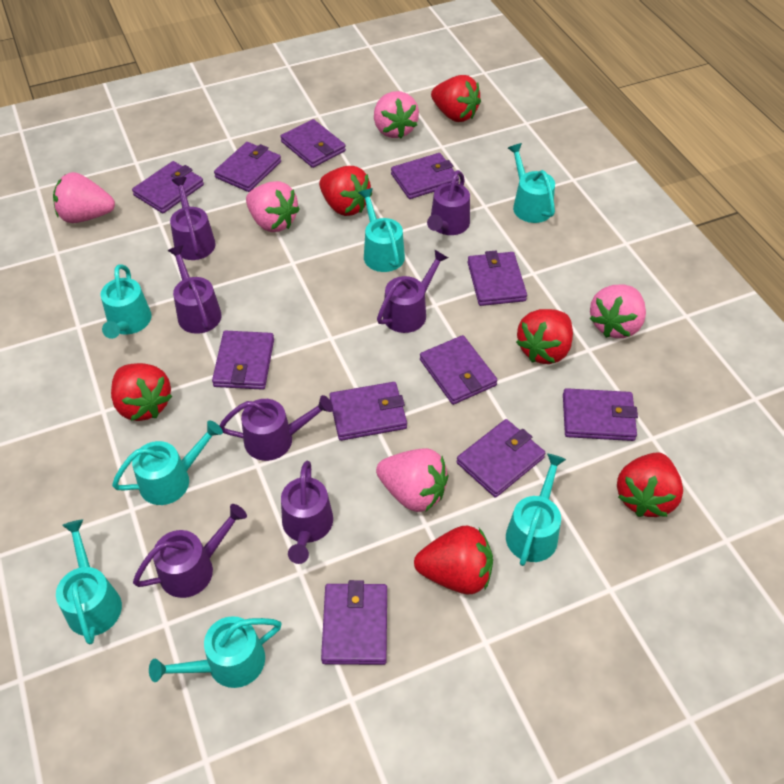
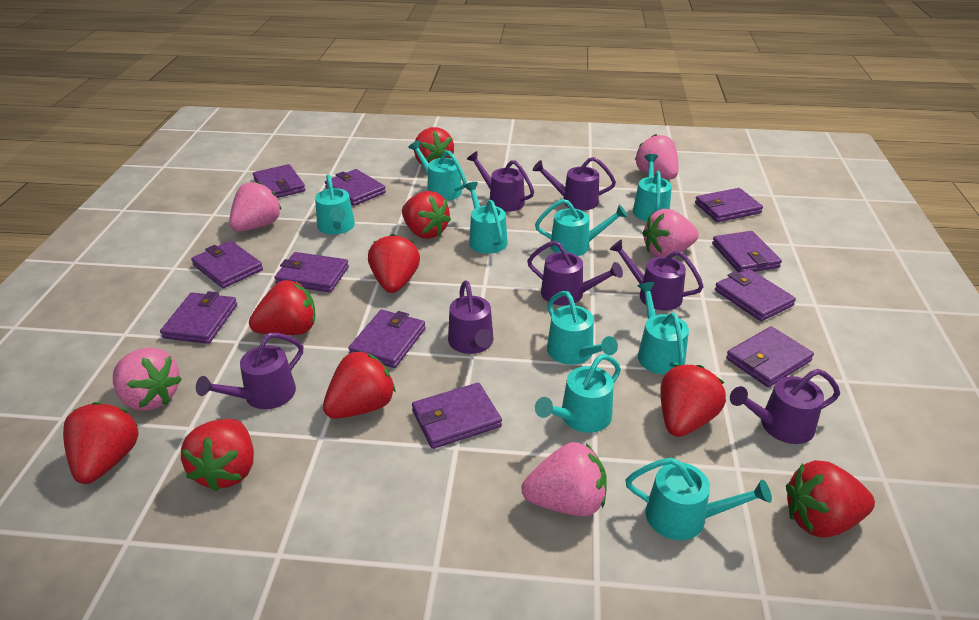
red strawberry: [111,363,172,421] [319,166,372,216] [414,526,493,594] [431,75,481,122] [516,309,573,364] [617,453,683,517] = 6 -> [63,402,139,484] [181,419,254,492] [249,280,316,335] [323,351,396,419] [368,234,420,293] [402,191,451,239] [414,127,454,165] [660,365,726,437] [786,460,875,538] = 9
turquoise watering can: [56,520,122,644] [101,264,151,339] [112,420,223,505] [149,616,282,688] [358,188,405,272] [506,453,566,566] [508,143,555,223] = 7 -> [315,174,355,235] [408,140,467,201] [464,182,508,254] [535,199,628,256] [535,354,621,433] [547,291,618,365] [625,457,772,540] [633,154,672,221] [638,282,689,375] = 9

